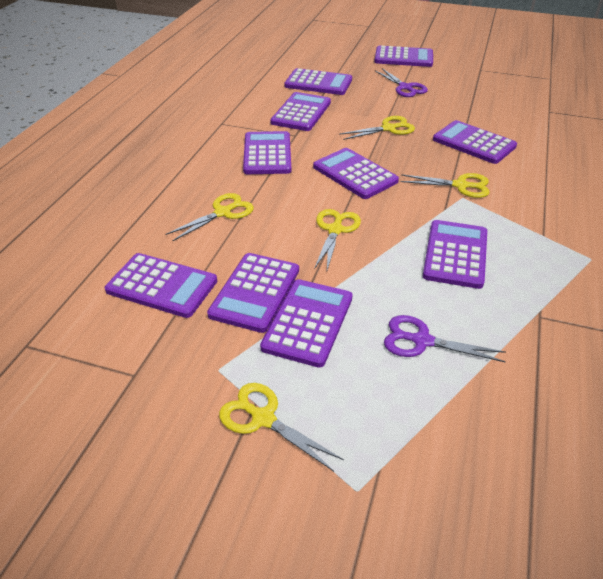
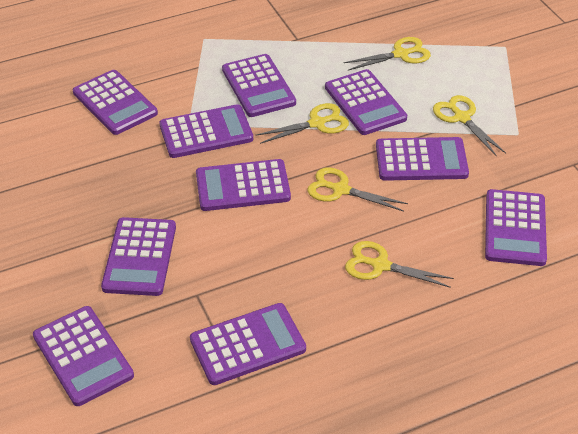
purple scissors: [375,68,428,97] [384,315,506,362] = 2 -> none = 0

